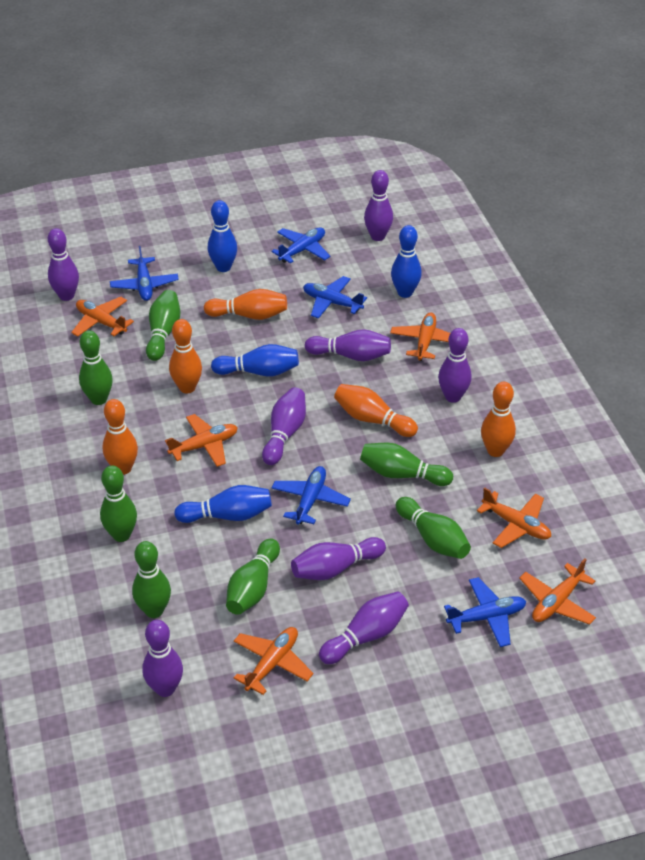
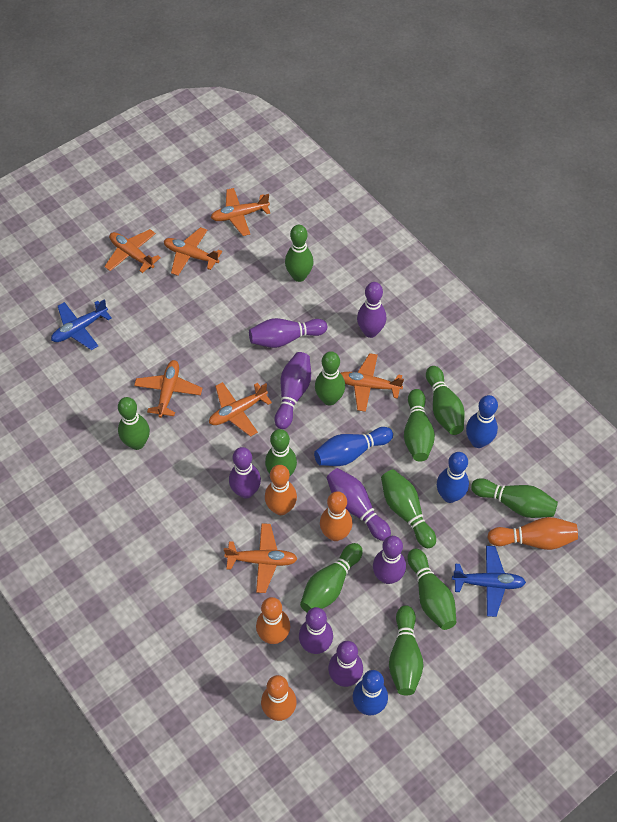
blue plane: [110,246,179,301] [272,227,330,263] [272,466,351,525] [303,276,367,319] [444,577,526,647] = 5 -> [51,299,112,350] [452,546,526,617] = 2
green bowling pin: [79,330,113,405] [100,465,137,542] [132,541,171,618] [146,290,180,361] [226,539,280,615] [360,443,453,486] [396,497,471,559] = 7 -> [118,397,150,450] [265,429,297,477] [285,225,313,282] [300,543,363,612] [315,351,345,406] [381,469,436,548] [389,605,423,695] [404,389,435,462] [407,548,456,630] [426,366,464,435] [471,478,558,518] = 11
orange plane: [71,297,134,337] [165,414,238,467] [234,627,313,695] [390,312,450,361] [477,488,551,548] [519,558,596,625] = 6 -> [104,229,161,273] [134,360,202,418] [164,227,222,276] [209,382,272,437] [211,188,270,236] [224,523,297,593] [341,353,404,412] = 7

